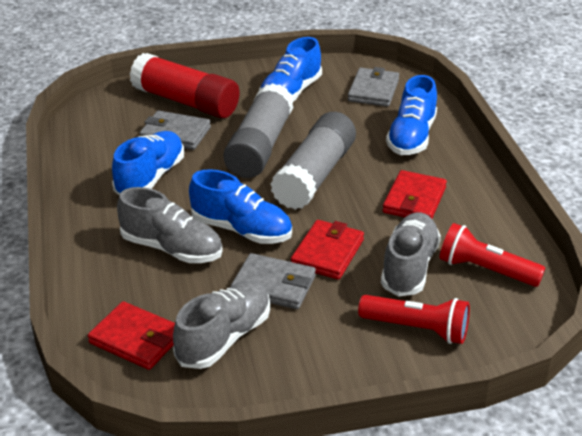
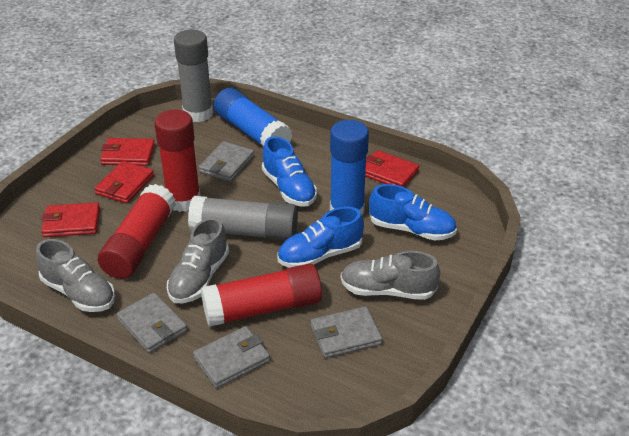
blue glue stick: none = 0 -> [214,88,292,148] [330,120,369,217] = 2
blue shoe: [112,131,184,195] [189,169,292,244] [259,37,322,101] [386,75,437,155] = 4 -> [262,136,317,207] [278,207,364,268] [369,184,457,241] = 3
grey wallet: [140,110,211,150] [231,253,316,309] [348,67,399,107] = 3 -> [116,293,187,353] [193,326,270,388] [199,141,254,182] [311,306,382,358] = 4
red flashlight: [358,295,470,344] [439,223,545,287] = 2 -> none = 0
red glue stick: [130,53,240,118] = 1 -> [98,184,176,279] [154,109,201,212] [201,263,322,327] = 3
red wallet: [88,301,175,370] [291,220,364,280] [383,170,447,218] = 3 -> [41,202,100,237] [94,161,154,204] [100,138,155,166] [365,150,419,187] = 4

